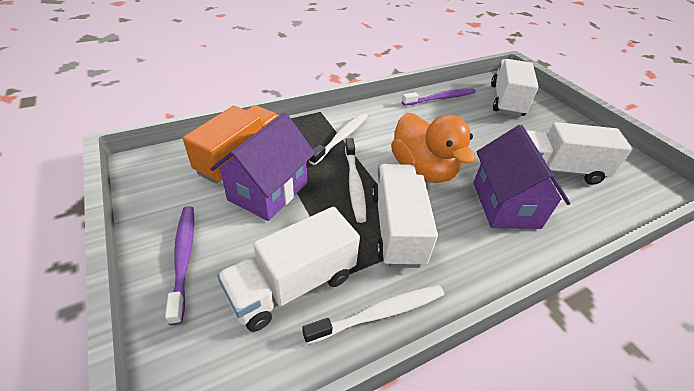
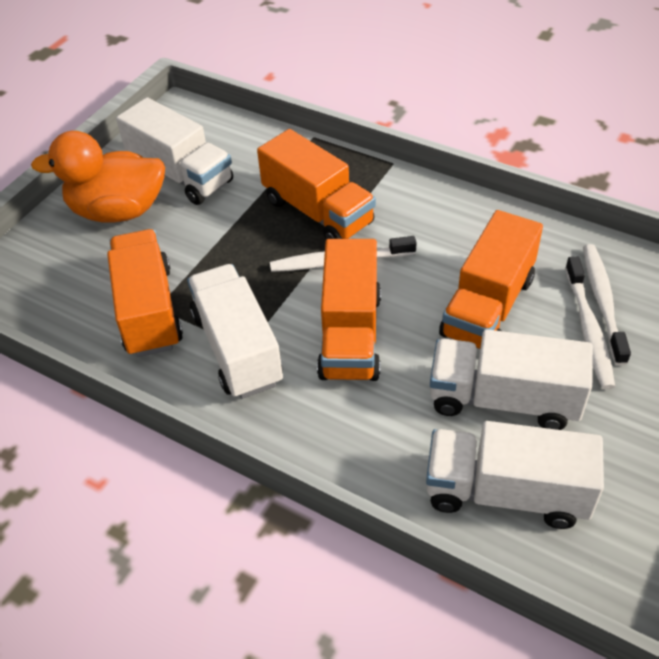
orange truck: [183,105,279,184] = 1 -> [107,229,183,357] [257,129,376,240] [317,239,381,381] [439,210,543,349] = 4
purple house: [211,112,315,221] [473,125,571,229] = 2 -> none = 0
purple toothbrush: [165,206,194,325] [402,88,476,106] = 2 -> none = 0

